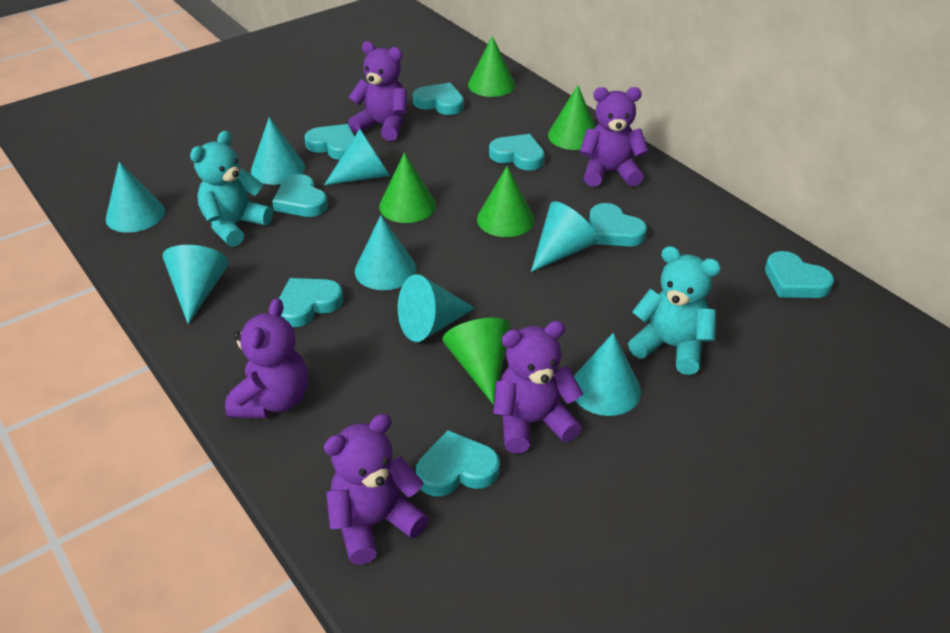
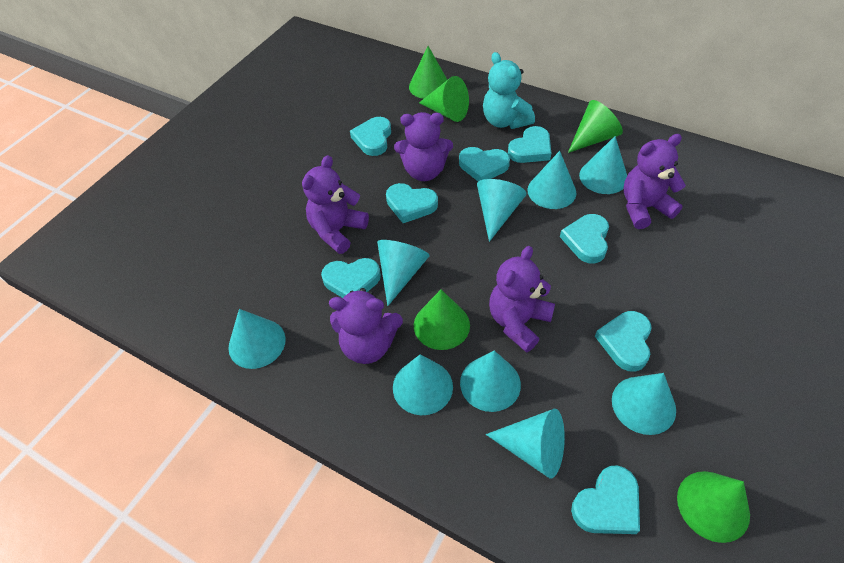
turquoise cone: [106,161,165,233] [162,245,229,324] [251,117,305,185] [324,129,390,185] [355,215,416,290] [398,274,475,342] [531,201,598,272] [574,333,641,416] = 8 -> [228,309,286,369] [377,240,430,306] [393,354,453,415] [460,351,521,412] [477,179,527,242] [486,409,565,479] [527,151,577,209] [579,136,627,194] [612,373,676,435] = 9
turquoise teddy bear: [190,131,273,247] [628,246,721,375] = 2 -> [483,52,535,129] = 1

